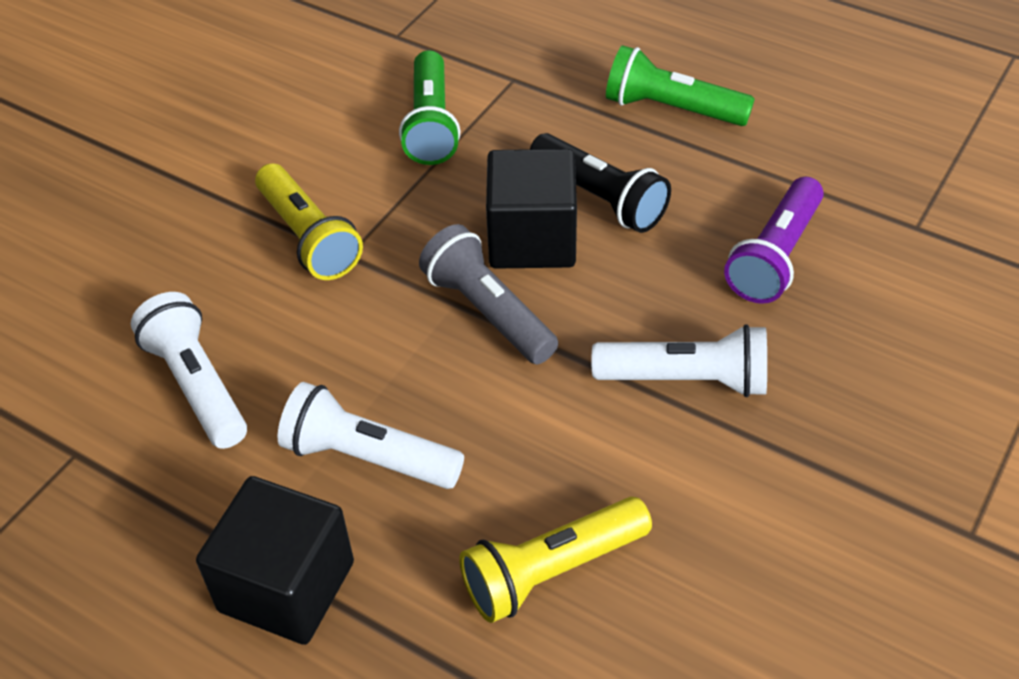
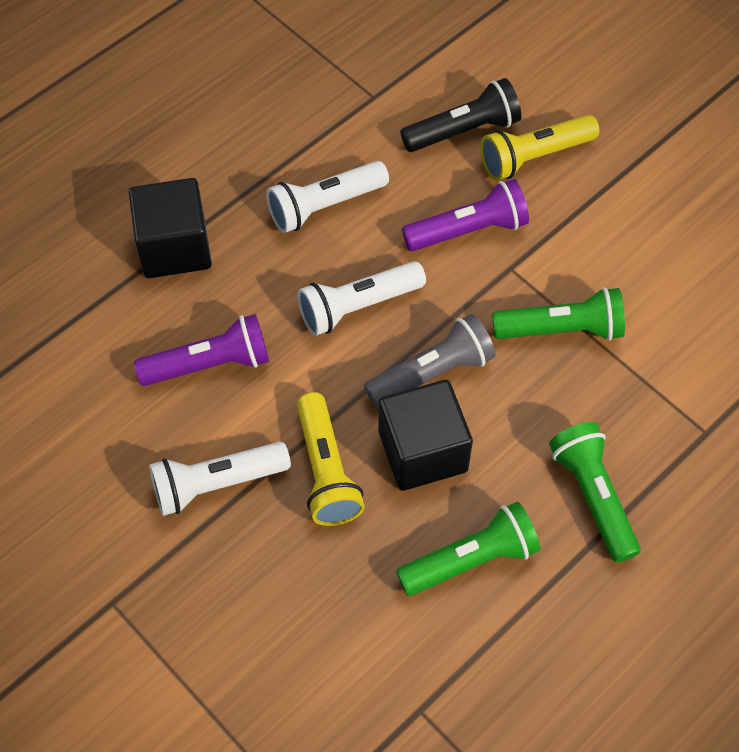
green flashlight: [399,50,460,165] [606,45,755,126] = 2 -> [396,501,540,596] [492,287,625,341] [549,422,641,563] = 3
purple flashlight: [724,177,824,304] = 1 -> [134,314,269,386] [402,179,529,251] = 2

